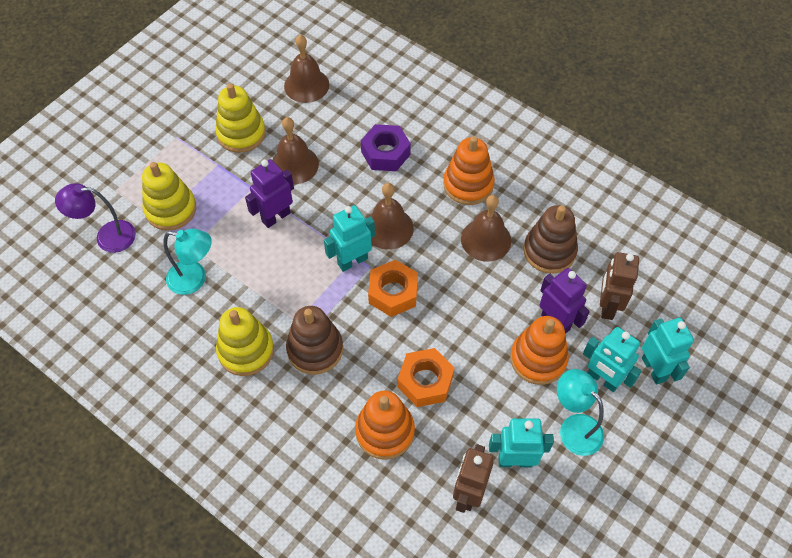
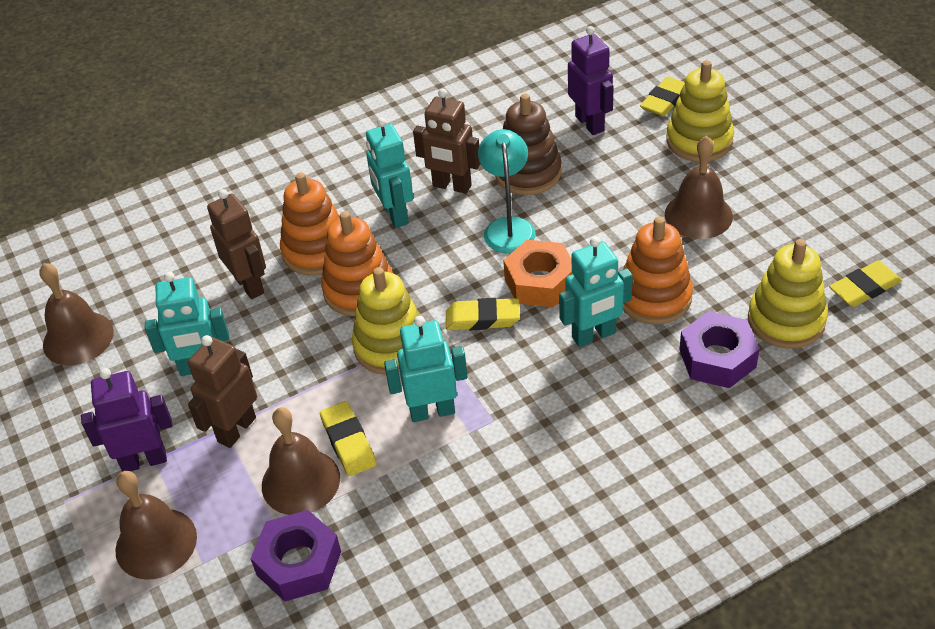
brown robot: [453,444,493,513] [600,252,639,320] = 2 -> [188,335,257,448] [207,189,266,299] [413,89,480,194] = 3
brown stacking toy: [286,306,343,375] [523,205,578,274] = 2 -> [495,93,562,195] = 1
orange nut: [368,260,418,317] [398,348,454,407] = 2 -> [503,240,573,307] = 1
purple lamp: [55,183,136,253] = 1 -> none = 0
purple nut: [361,124,411,171] = 1 -> [251,510,341,601] [679,311,759,388] = 2
turquoise lamp: [163,229,212,295] [557,369,604,456] = 2 -> [478,129,535,253] = 1
yellow eraser: none = 0 -> [320,401,376,476] [446,298,520,330] [640,76,685,117] [829,261,902,307] = 4

